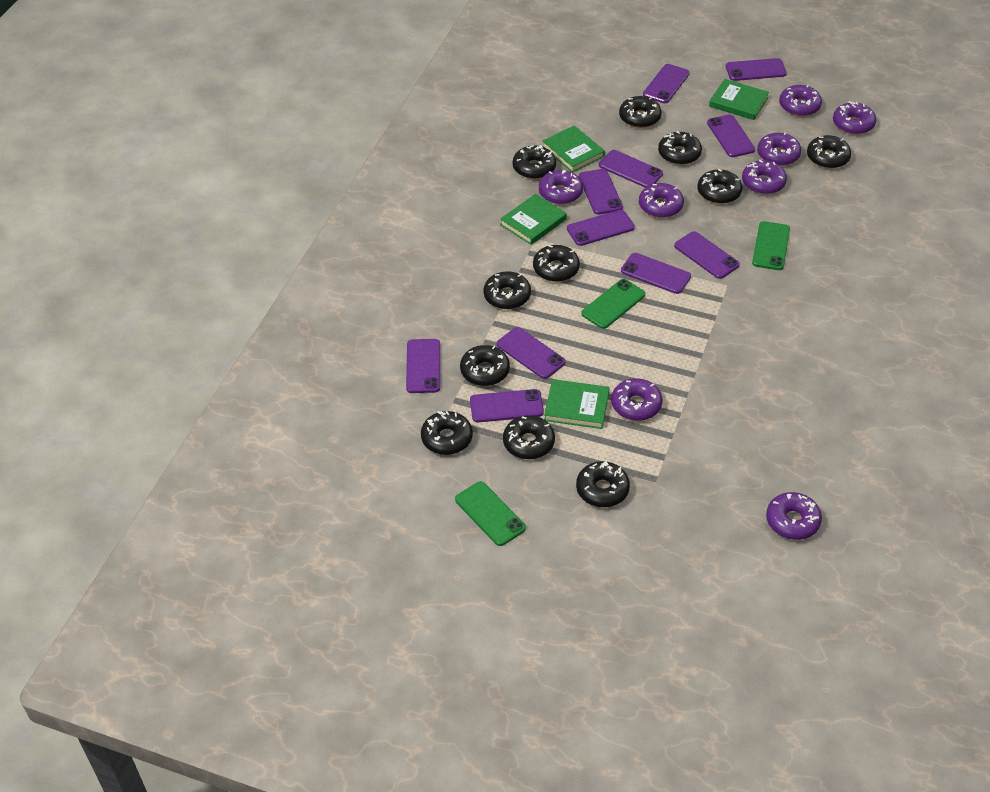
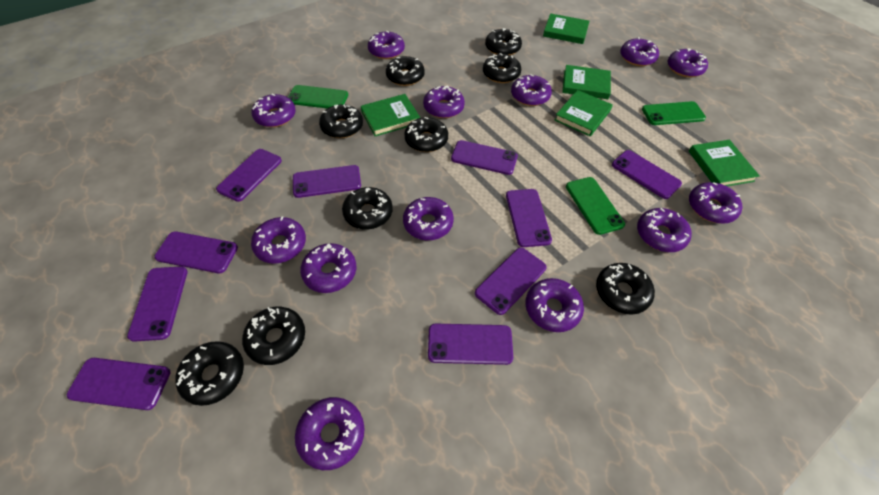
black donut: [421,411,473,455] [460,345,510,386] [483,271,531,309] [503,415,555,459] [513,145,556,179] [533,245,580,282] [576,461,630,507] [619,96,662,128] [658,131,702,165] [697,169,742,204] [807,135,851,169] = 11 -> [175,341,244,406] [242,307,305,365] [319,104,363,138] [342,187,393,229] [386,56,425,86] [404,117,448,152] [483,53,521,83] [485,28,522,55] [596,263,655,315] = 9
green book: [500,194,567,245] [542,126,605,173] [544,379,610,429] [709,79,769,120] = 4 -> [361,94,420,136] [543,13,589,44] [555,90,613,136] [562,65,611,99] [689,140,760,186] = 5
purple donut: [539,170,583,204] [611,378,663,421] [639,183,684,218] [742,160,787,194] [757,132,801,166] [766,492,822,540] [779,85,822,116] [833,101,876,135] = 8 -> [251,94,296,127] [251,216,306,264] [295,397,365,470] [300,243,356,293] [368,31,405,59] [403,197,454,240] [423,85,465,118] [511,74,552,106] [525,278,584,332] [620,37,659,66] [637,208,692,252] [668,48,708,77] [689,182,742,224] = 13
purple phone: [406,339,440,393] [470,389,544,422] [497,327,566,379] [567,210,635,246] [579,169,623,215] [599,150,663,188] [621,253,691,294] [643,64,690,103] [674,231,740,279] [707,115,755,157] [726,58,787,81] = 11 -> [67,358,171,410] [127,266,188,342] [154,231,238,273] [216,149,282,202] [293,165,361,198] [428,323,513,365] [451,140,518,175] [475,247,547,315] [506,189,552,247] [612,150,682,199] = 10

